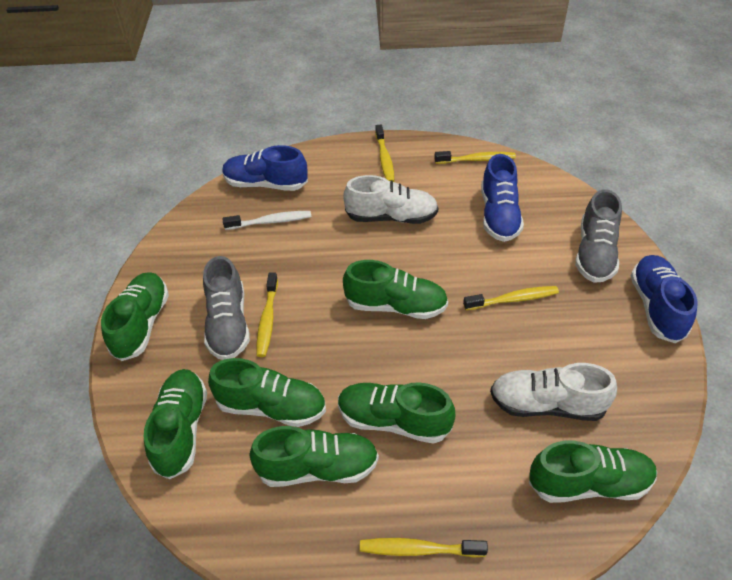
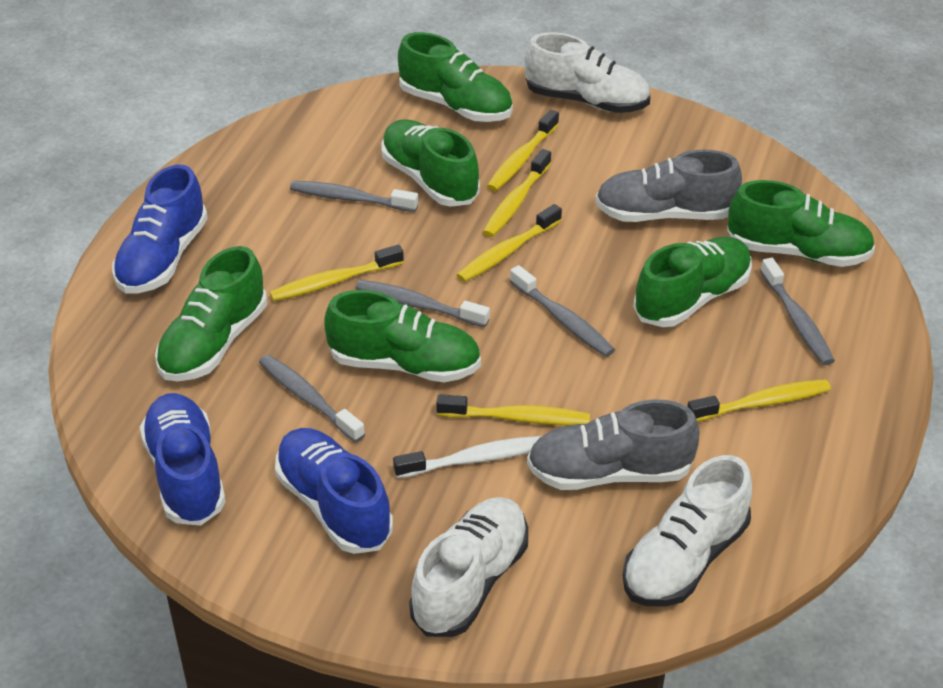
green shoe: [101,272,169,361] [144,369,207,479] [208,358,326,427] [249,426,379,487] [338,382,455,444] [343,260,448,319] [529,441,657,503] = 7 -> [155,246,267,381] [325,290,481,382] [381,119,480,207] [398,32,513,122] [633,237,752,327] [727,180,875,267] = 6
grey toothbrush: none = 0 -> [259,355,365,443] [290,181,418,212] [355,280,490,327] [510,265,615,357] [760,258,835,365] = 5
white shoe: [343,175,439,224] [490,363,617,421] = 2 -> [409,497,528,637] [524,32,650,113] [623,455,752,607] = 3
yellow toothbrush: [257,272,278,357] [360,538,488,557] [375,124,394,182] [434,151,516,164] [463,286,559,310] = 5 -> [269,245,404,301] [436,394,590,426] [457,204,562,282] [483,149,551,237] [487,110,559,191] [687,379,831,422] = 6

